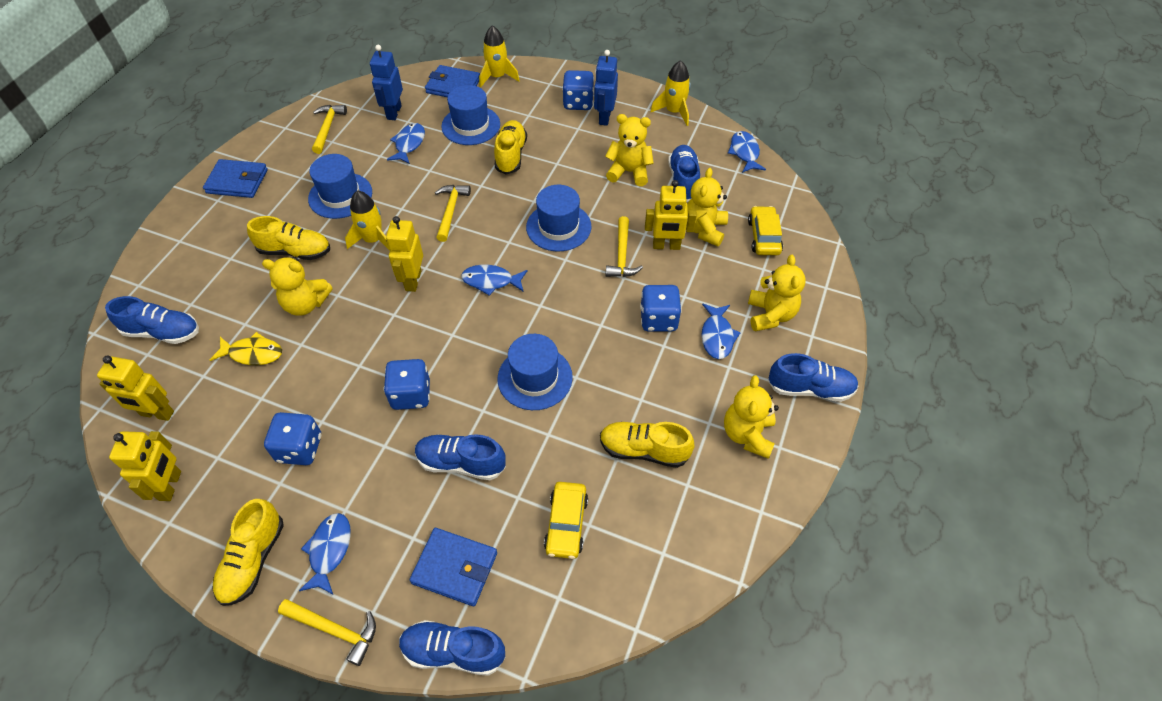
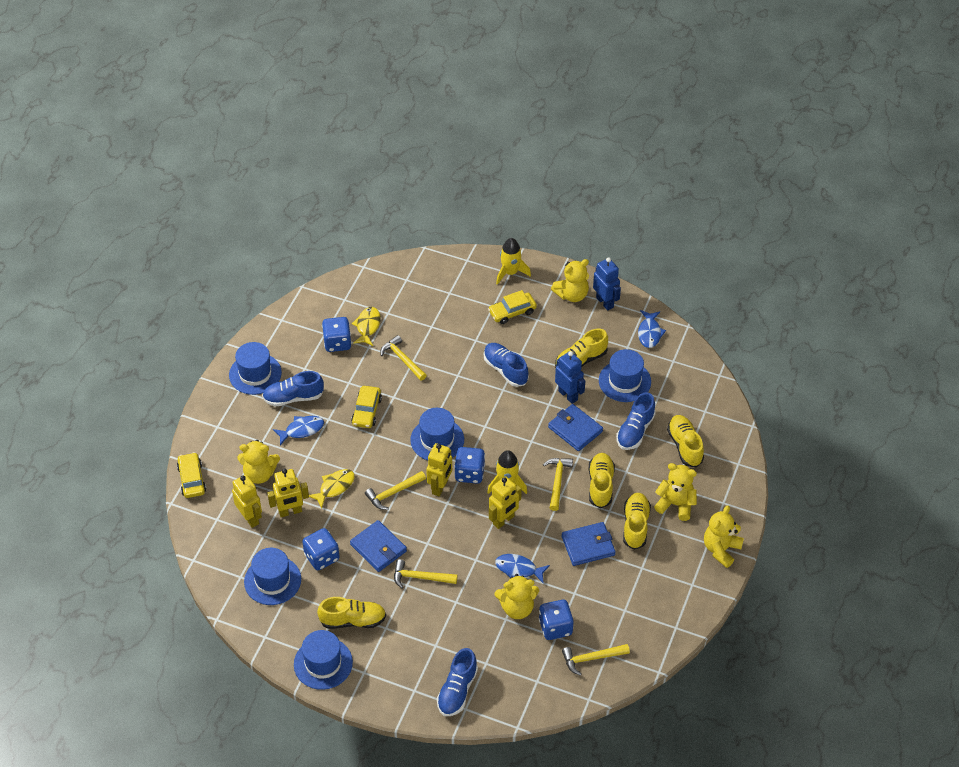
blue fish: [299,513,351,594] [387,123,425,164] [461,265,527,296] [701,303,741,359] [728,131,766,173] = 5 -> [273,416,324,445] [495,554,550,584] [638,310,666,348] = 3
blue hat: [308,154,372,219] [441,85,500,145] [498,334,573,410] [526,185,591,251] = 4 -> [229,342,282,395] [244,548,301,605] [294,630,353,690] [410,408,464,460] [599,349,651,402] = 5
blue shoe: [105,296,199,344] [399,620,506,676] [415,434,506,480] [668,145,700,202] [768,353,859,402] = 5 -> [262,371,324,407] [437,648,478,716] [484,343,529,387] [616,392,656,450] = 4
yellow car: [544,482,588,559] [748,206,783,255] = 2 -> [177,452,206,498] [351,386,382,428] [488,290,537,324] = 3
yellow fish: [210,332,282,365] = 1 -> [309,469,355,508] [352,307,381,346] = 2
yellow hammer: [278,599,376,666] [312,105,347,154] [435,185,471,242] [606,216,643,277] = 4 -> [365,471,426,510] [381,335,427,381] [394,559,458,588] [543,458,573,511] [562,644,630,676] = 5
yellow rocket: [345,191,390,250] [479,25,520,88] [650,60,691,126] = 3 -> [487,450,527,494] [496,238,531,285] = 2
yellow shoe: [212,499,284,606] [247,216,330,260] [494,120,527,175] [600,422,695,468] = 4 -> [317,597,386,629] [555,329,608,368] [588,453,615,508] [623,493,651,550] [667,415,704,467] = 5

